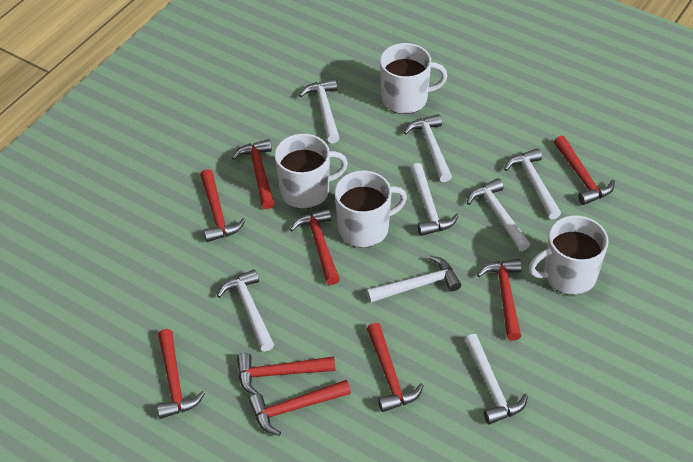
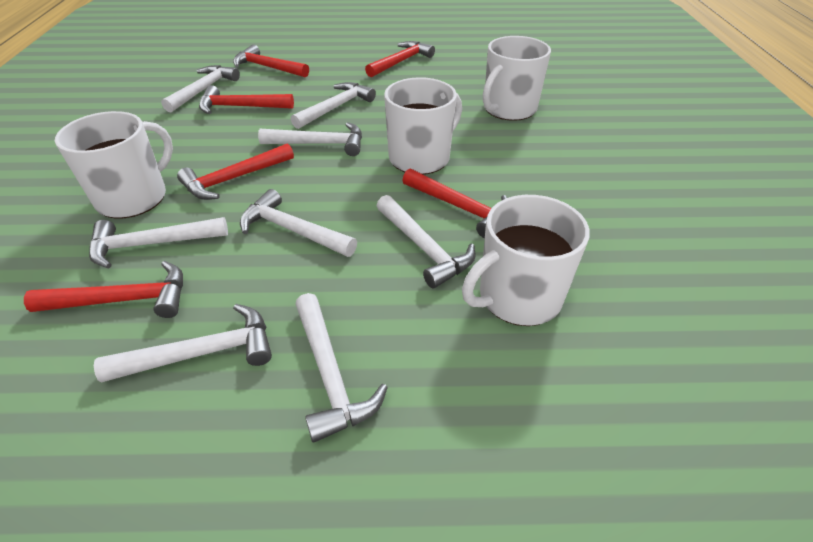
red hammer: [157,329,205,419] [200,169,246,242] [232,139,274,209] [237,353,336,395] [249,380,351,436] [290,208,340,285] [367,323,424,412] [477,259,522,341] [554,136,615,205] = 9 -> [24,261,183,318] [177,143,294,200] [199,85,294,114] [233,45,309,77] [365,41,435,78] [402,168,507,238] = 6

